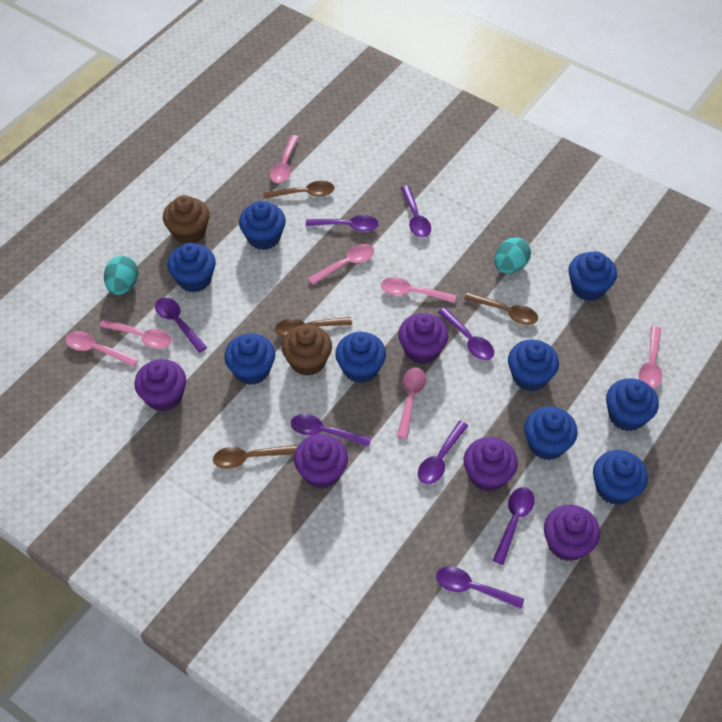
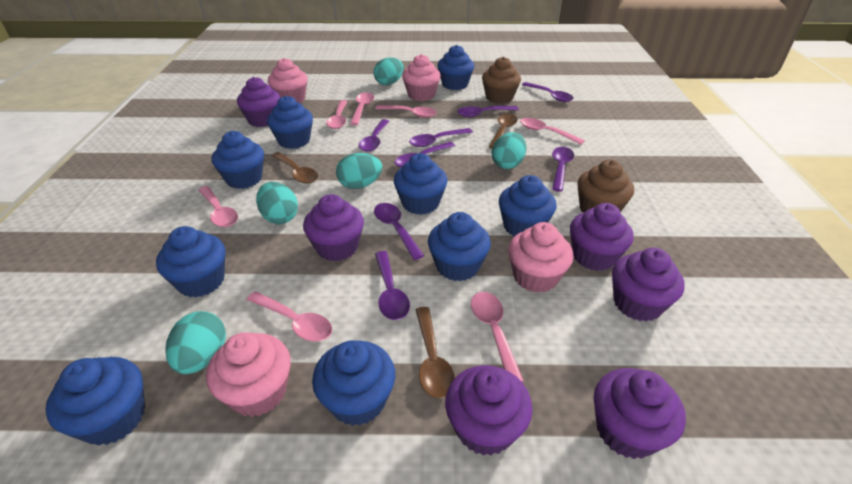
brown spoon: [213,445,297,469] [263,181,335,199] [275,317,352,337] [464,292,538,325] = 4 -> [271,152,318,184] [415,307,455,398] [489,114,518,149] = 3
pink cupcake: none = 0 -> [206,332,291,417] [268,58,308,103] [402,54,441,101] [508,222,574,293] = 4
purple cupcake: [134,359,186,412] [294,434,348,489] [398,313,448,364] [464,437,518,492] [544,505,600,561] = 5 -> [237,77,280,127] [303,194,364,261] [445,365,533,456] [570,203,634,271] [594,368,686,459] [612,248,685,322] = 6
turquoise egg: [104,256,138,295] [494,237,531,274] = 2 -> [166,311,226,374] [256,182,298,224] [336,153,383,189] [374,57,404,85] [491,132,526,169] = 5

